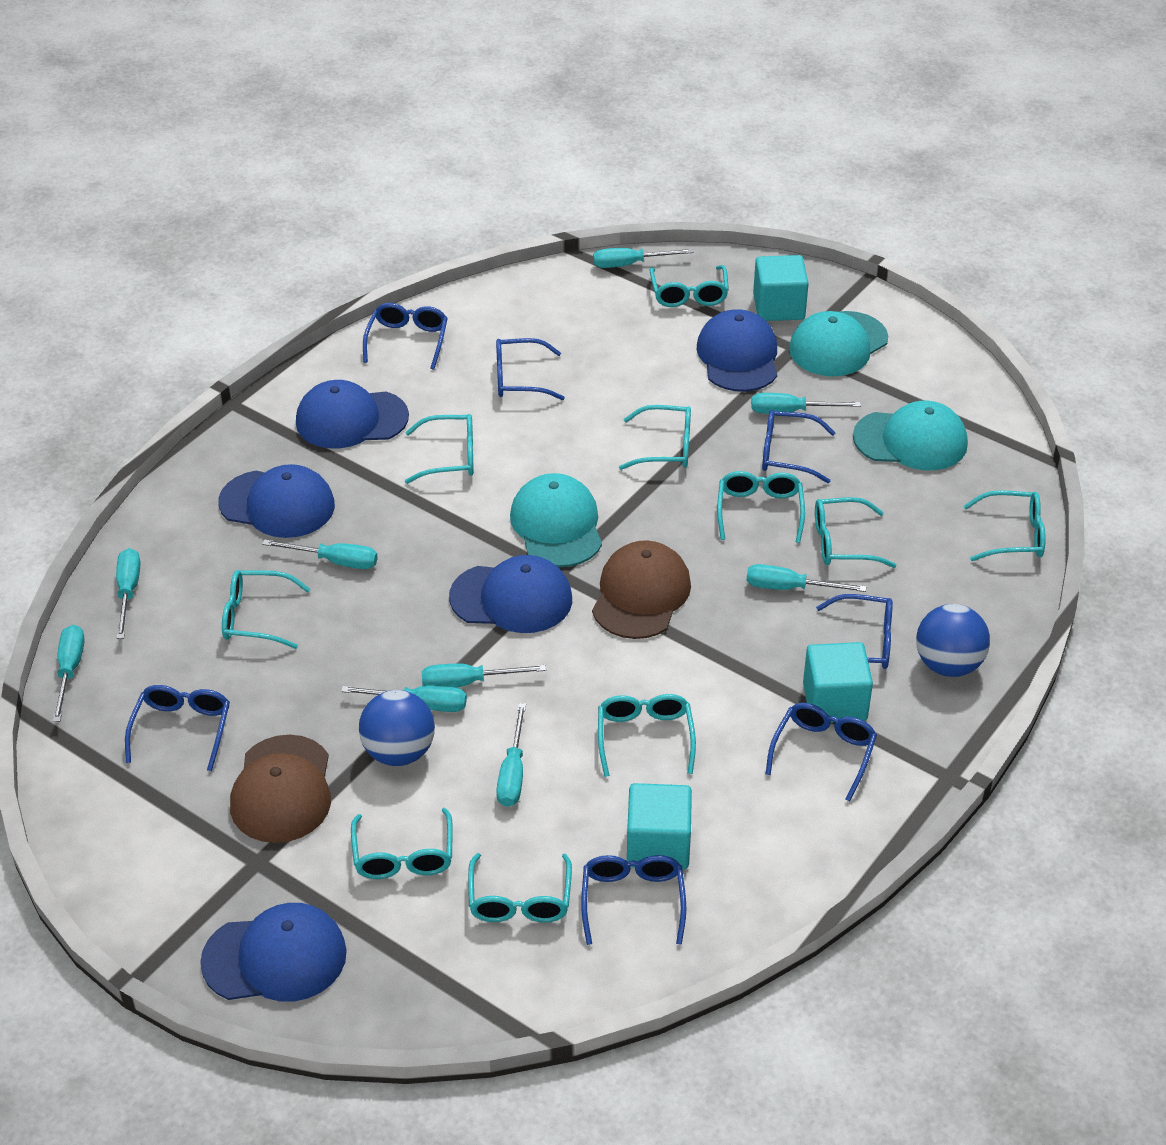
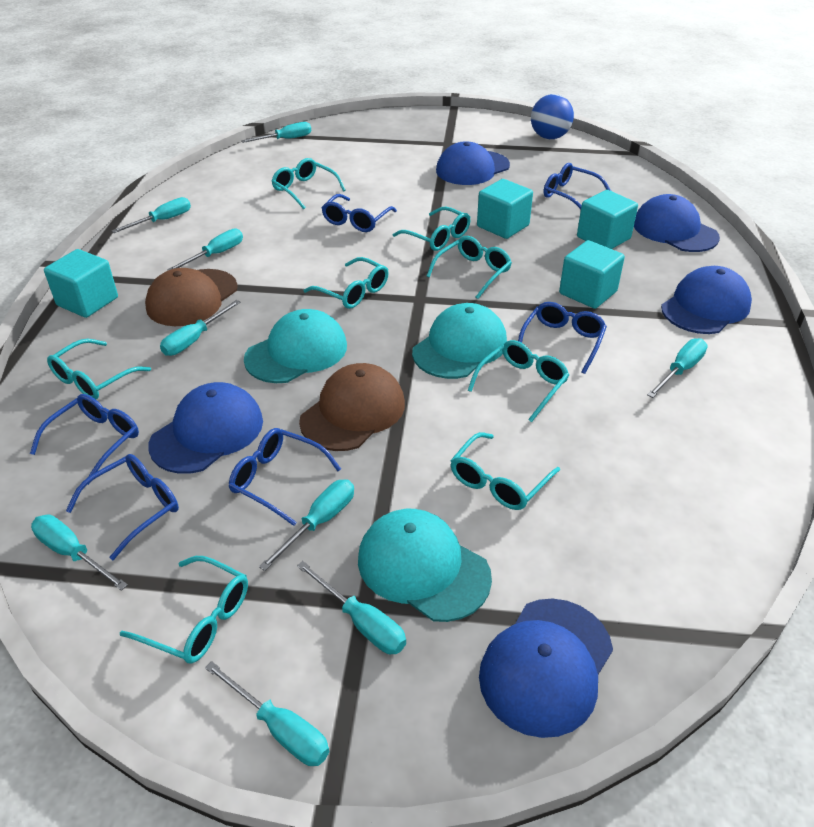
blue ball: [359,690,435,766] [916,604,990,677] = 2 -> [531,94,574,139] = 1
blue glasses: [125,685,230,771] [363,303,448,370] [496,338,565,400] [581,855,686,945] [762,410,836,483] [765,703,877,802] [816,594,893,669] = 7 -> [30,394,139,485] [66,454,179,560] [229,428,341,526] [322,194,397,232] [518,302,607,374] [544,163,611,209] = 6
turquoise cube: [627,783,692,869] [753,255,809,321] [803,642,873,723] = 3 -> [44,249,118,318] [477,179,533,239] [559,240,625,309] [577,190,638,249] = 4
turquoise glasses: [222,570,311,649] [351,808,453,879] [405,414,474,484] [468,853,572,923] [598,694,696,777] [619,405,691,470] [650,265,729,307] [717,471,805,543] [815,497,896,568] [964,490,1046,561] = 10 -> [47,339,151,399] [120,556,248,664] [272,158,346,209] [304,257,389,309] [393,207,470,251] [427,236,512,299] [450,432,560,510] [467,340,569,422] = 8

